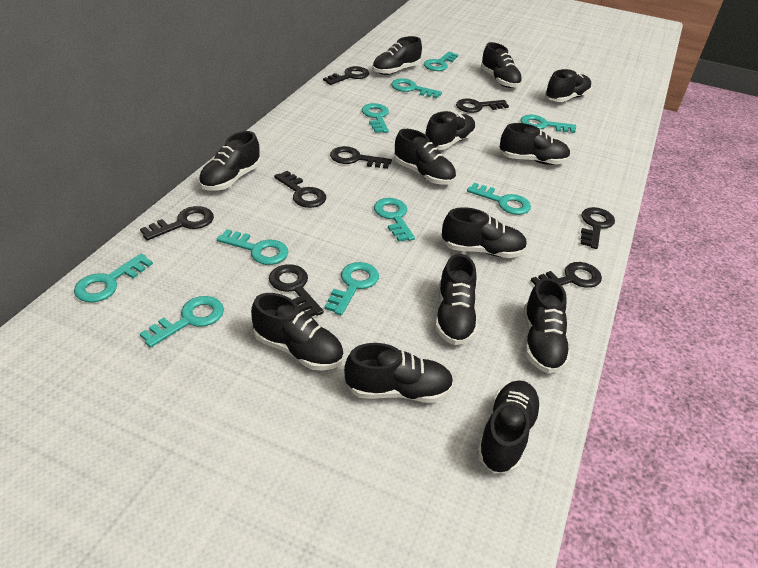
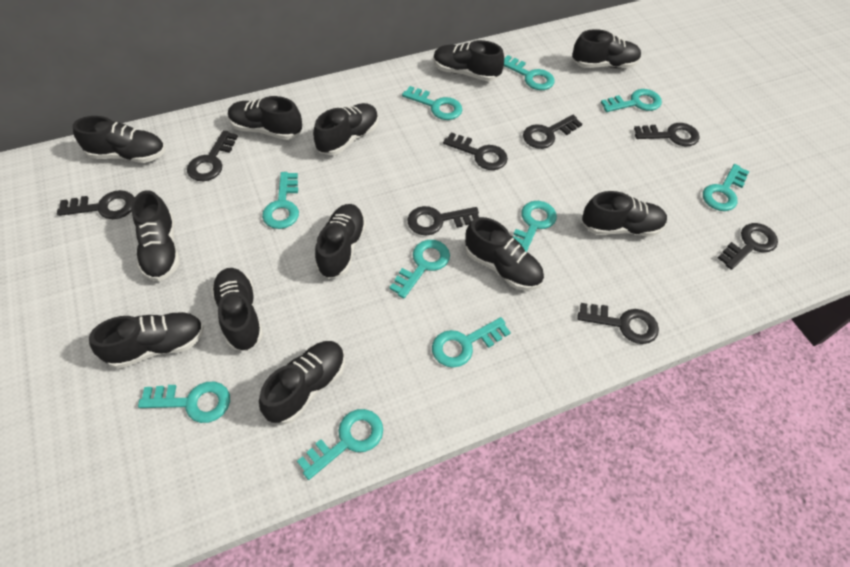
black shoe: [199,131,260,191] [251,293,344,370] [344,343,454,403] [372,36,422,75] [394,129,456,185] [425,111,476,150] [435,254,478,345] [442,207,527,258] [477,380,542,473] [481,42,522,88] [500,123,570,165] [524,278,571,373] [545,69,592,102] = 13 -> [73,116,165,163] [89,312,204,369] [131,190,180,281] [211,268,263,351] [228,96,302,140] [259,341,345,424] [313,103,378,155] [315,204,366,279] [433,40,504,82] [465,217,544,291] [572,29,641,68] [582,191,667,236] = 12

